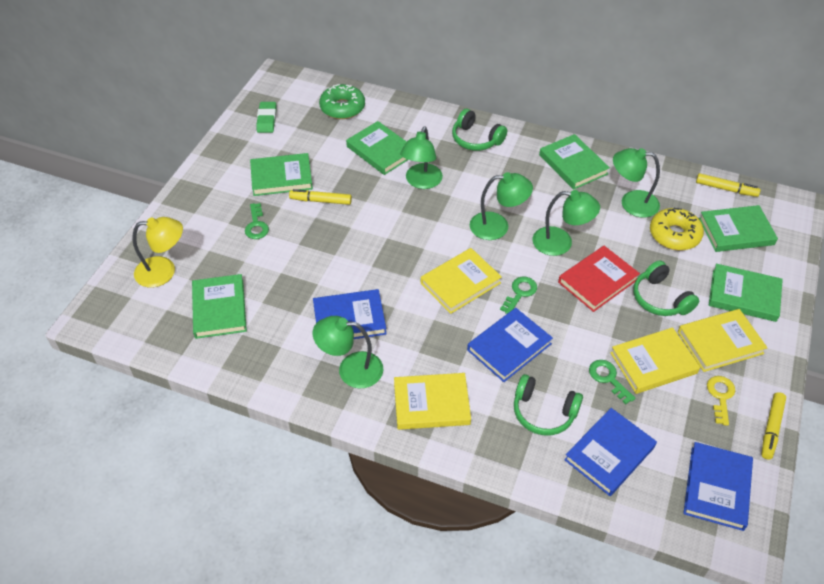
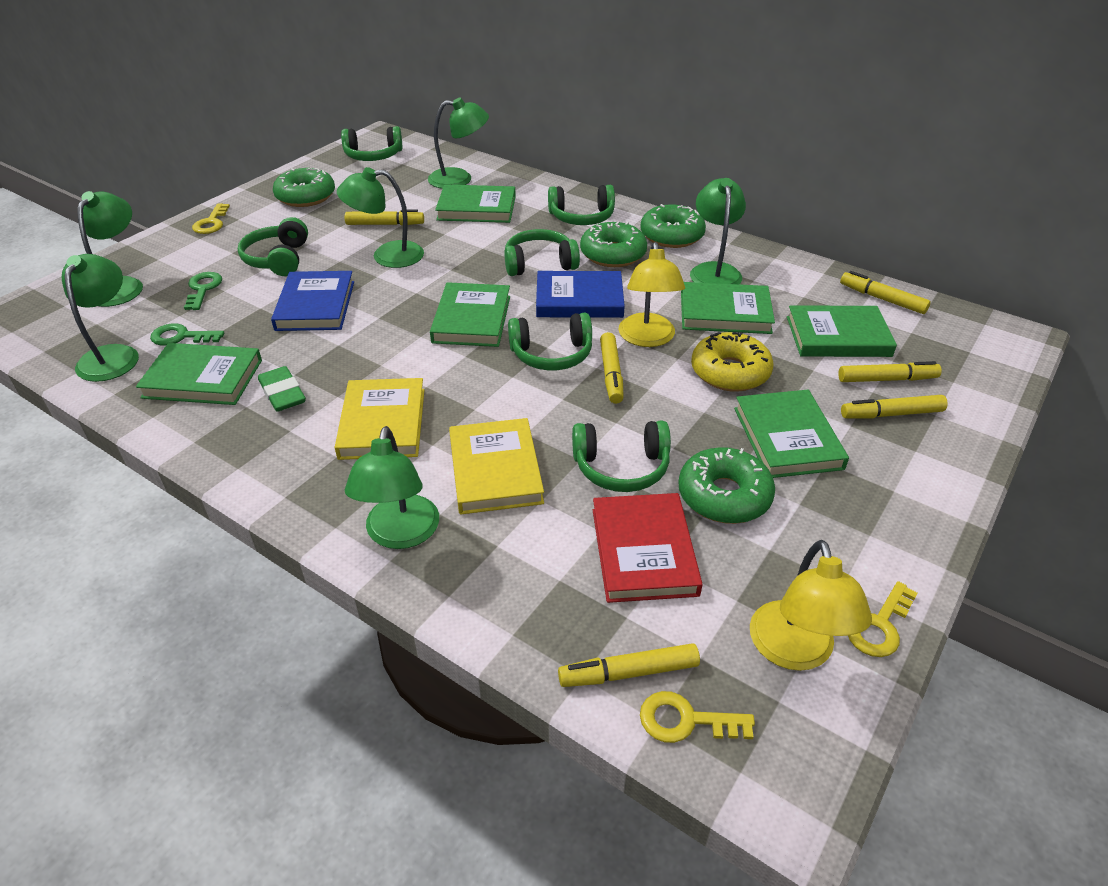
blue book: [313,289,387,339] [467,308,553,382] [564,408,657,496] [683,442,753,531] = 4 -> [271,271,354,331] [536,271,625,318] = 2
green donut: [319,84,365,119] = 1 -> [273,168,335,207] [580,222,647,267] [641,204,706,248] [678,447,775,524] = 4
green headphones: [452,109,507,151] [514,374,583,435] [633,260,699,316] = 3 -> [238,217,308,276] [341,126,403,161] [504,229,580,276] [508,313,592,370] [548,185,615,225] [572,421,671,492] = 6
green key: [245,203,269,239] [500,277,537,314] [589,360,636,404] = 3 -> [150,323,225,346] [184,272,222,310] = 2
green lamp: [312,316,383,388] [400,127,443,189] [470,172,533,240] [532,190,600,256] [613,148,660,218] = 5 -> [62,254,139,382] [77,191,143,307] [337,167,424,268] [345,426,439,549] [428,97,489,189] [690,178,746,284] = 6
yellow book: [394,373,471,430] [421,248,502,314] [610,327,700,394] [678,309,767,372] = 4 -> [335,378,424,460] [449,418,544,515] = 2
yellow key: [707,376,735,426] = 1 -> [192,203,230,234] [640,691,755,743] [848,581,918,657] = 3
yellow lamp: [132,217,183,287] = 1 -> [619,242,685,347] [750,540,872,671] = 2
yellow marker: [289,189,352,205] [696,173,761,197] [761,392,786,460] = 3 -> [345,210,424,225] [558,643,700,687] [600,332,624,404] [838,361,942,382] [840,271,931,314] [841,395,948,419] = 6

